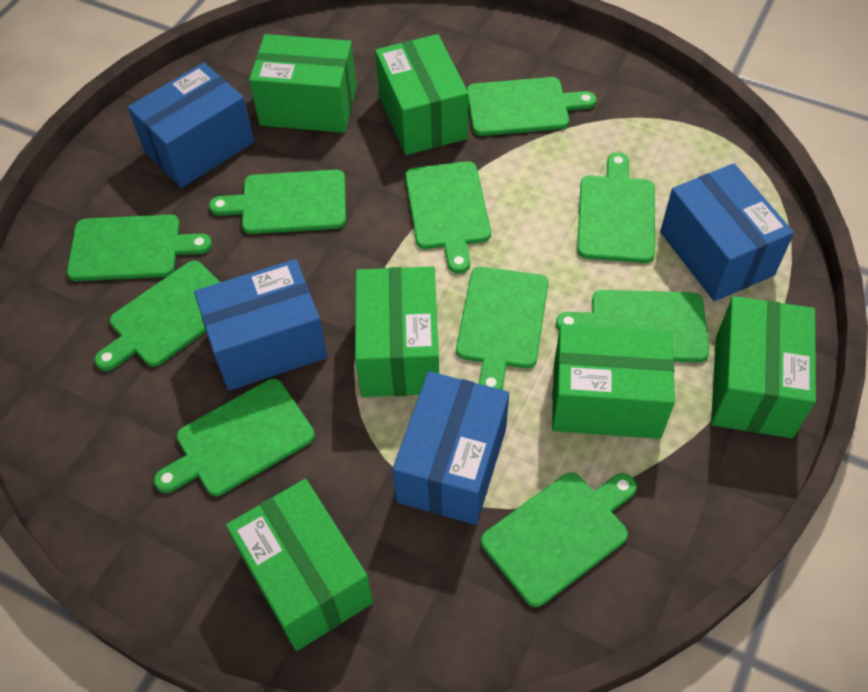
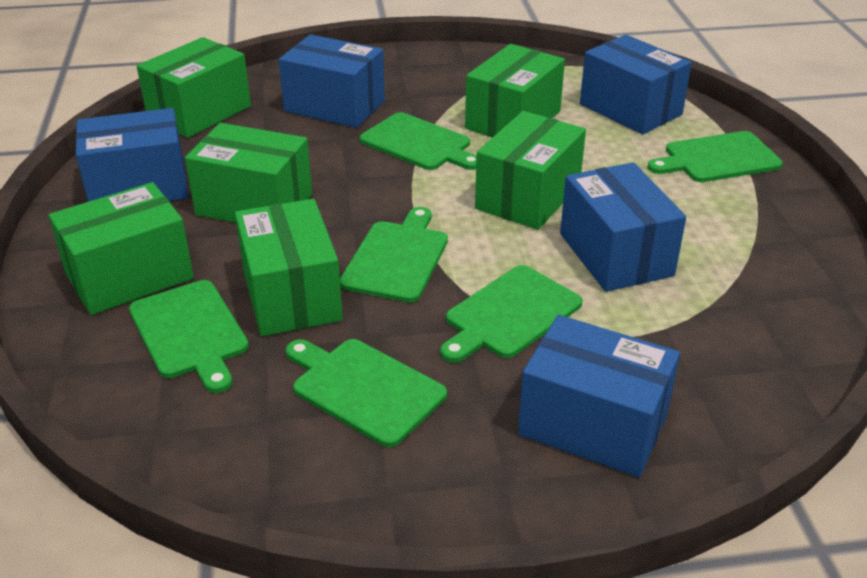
blue box: [128,63,254,188] [194,259,328,391] [392,371,509,525] [660,164,794,301] = 4 -> [76,108,188,202] [279,34,385,128] [518,315,680,478] [560,163,686,292] [580,35,692,134] = 5
green cutting board: [67,215,212,281] [95,261,220,371] [154,379,315,496] [209,170,346,234] [405,161,491,274] [456,267,548,390] [467,77,596,136] [481,472,637,607] [556,290,709,362] [577,152,655,263] = 10 -> [129,280,249,393] [285,339,447,447] [340,207,448,302] [360,112,477,170] [440,265,583,363] [648,131,783,182] = 6

